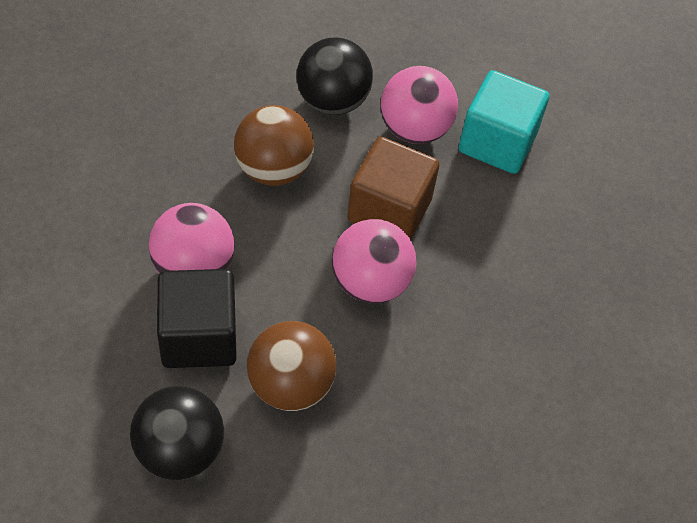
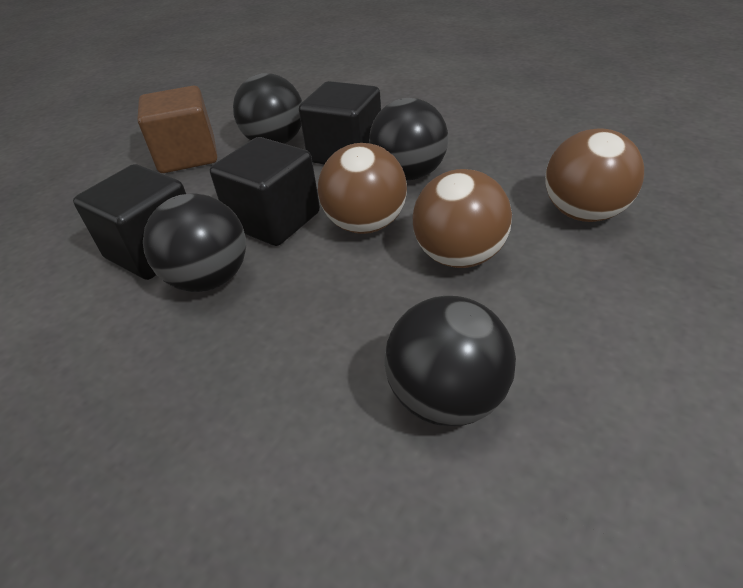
black ball: [130,386,224,480] [296,37,373,115] = 2 -> [143,193,246,292] [233,73,302,144] [369,98,448,180] [384,296,516,426] = 4
black cube: [157,269,237,368] = 1 -> [73,164,186,280] [210,137,320,246] [299,81,381,164] = 3
brown ball: [234,105,314,186] [247,321,336,411] = 2 -> [318,143,407,234] [413,169,512,268] [545,128,644,222] = 3
pink ball: [148,203,234,273] [332,219,416,304] [381,66,458,144] = 3 -> none = 0
turquoise cube: [459,70,549,174] = 1 -> none = 0

